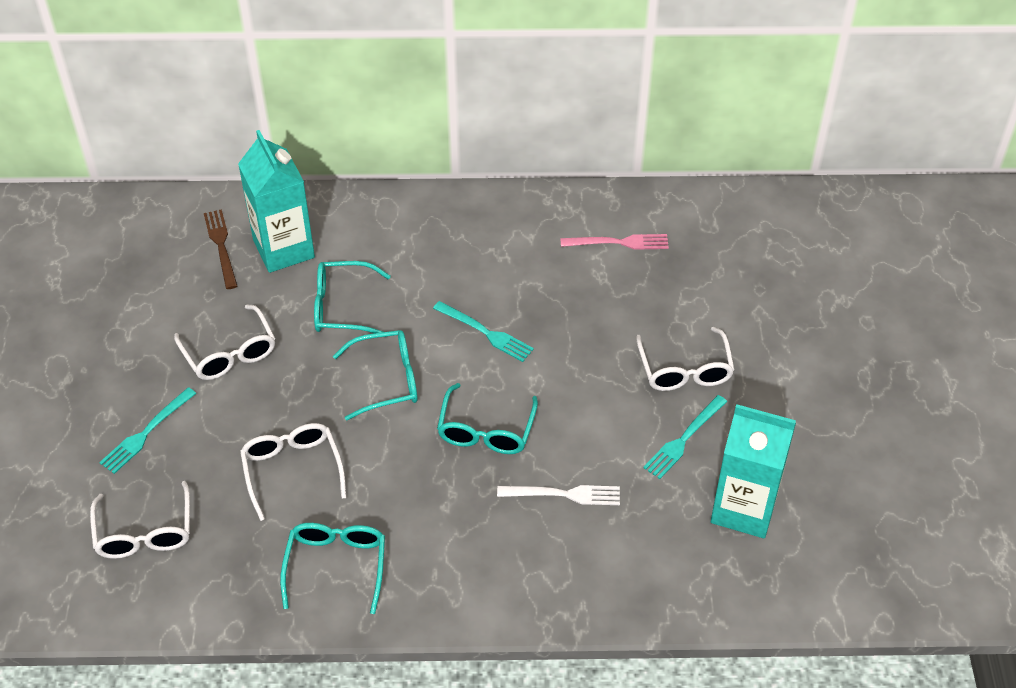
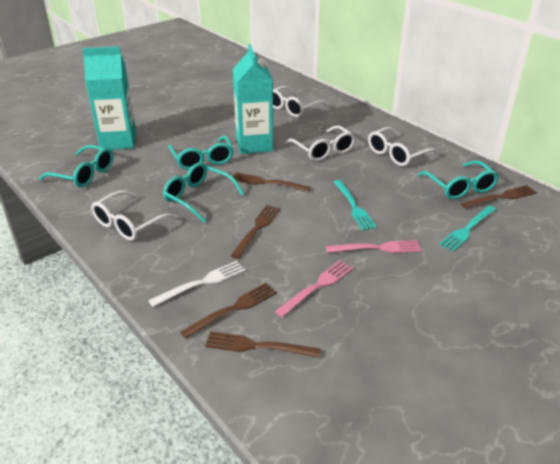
brown fork: [204,209,237,289] = 1 -> [180,283,277,339] [205,331,321,358] [231,172,311,192] [231,205,280,259] [461,185,537,209] = 5
pink fork: [560,234,669,250] = 1 -> [275,260,353,317] [326,240,422,253] = 2
turquoise fork: [99,387,197,474] [433,301,534,362] [643,395,727,479] = 3 -> [334,180,377,231] [439,206,496,252] = 2

